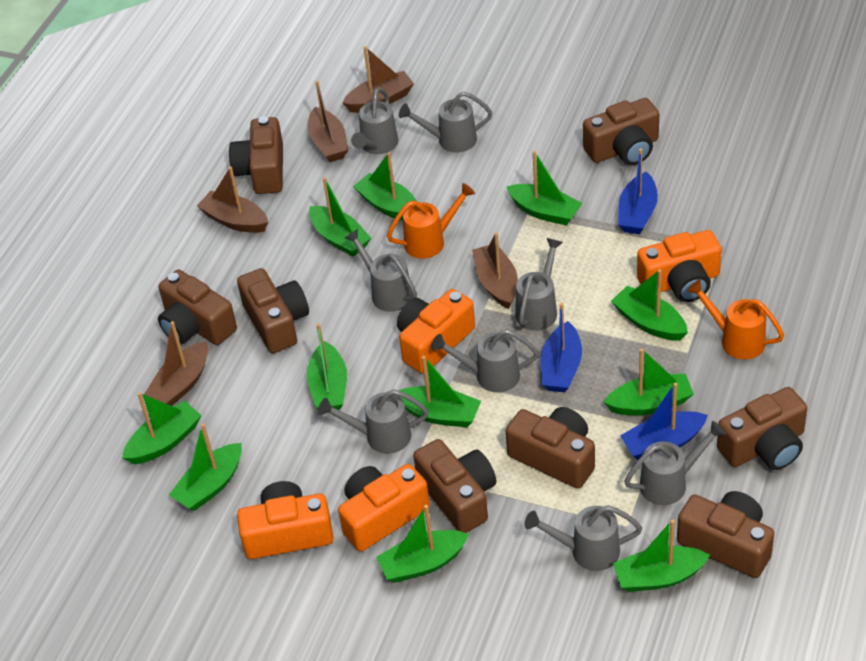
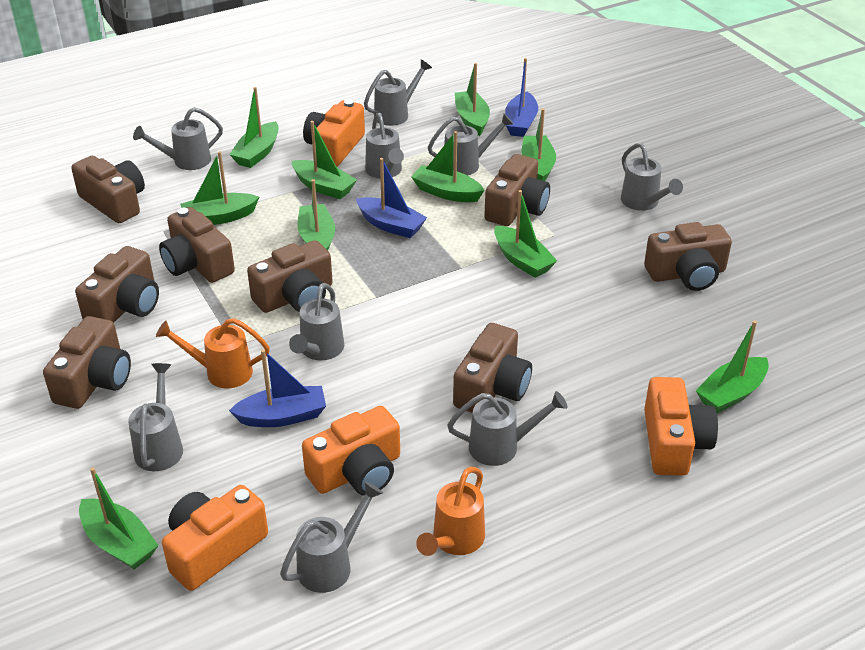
brown boat: [144,321,208,406] [197,167,268,233] [308,81,348,162] [342,46,414,113] [472,232,518,309] = 5 -> none = 0
green boat: [122,392,202,464] [169,424,242,511] [307,323,347,410] [309,177,371,257] [353,153,417,220] [376,505,469,583] [399,356,481,428] [506,151,583,226] [604,348,694,415] [611,269,688,341] [613,519,710,592] = 11 -> [79,467,159,569] [180,151,259,225] [229,87,279,168] [292,121,357,199] [297,179,335,251] [411,131,484,202] [455,63,490,136] [494,190,557,278] [521,108,556,181] [696,320,769,413] = 10
grey watering can: [318,389,429,454] [345,229,417,312] [351,88,398,154] [399,92,492,153] [431,329,539,393] [515,238,563,331] [524,505,642,571] [624,421,726,505] = 8 -> [128,363,183,471] [133,107,223,170] [280,481,383,593] [289,283,344,361] [364,60,432,126] [365,113,404,179] [428,114,513,176] [447,391,567,466] [621,143,683,211] = 9

